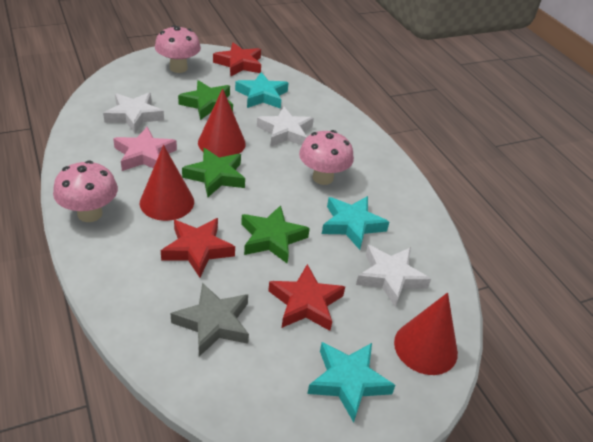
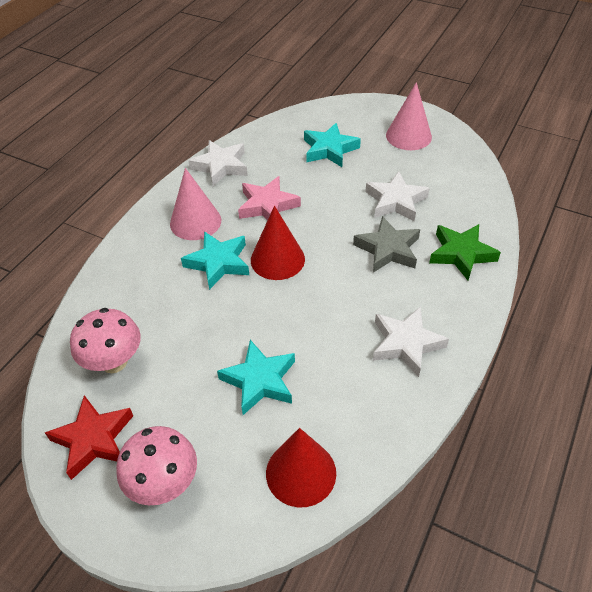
green star: [178,80,233,120] [182,148,245,197] [241,205,310,264] = 3 -> [429,224,501,280] = 1
pink cone: none = 0 -> [170,168,221,240] [386,82,432,150] = 2
pink mushroom: [53,160,118,222] [155,25,201,73] [299,130,354,185] = 3 -> [70,308,141,373] [116,426,197,505] = 2
red cone: [140,145,194,221] [198,88,246,158] [394,292,458,375] = 3 -> [251,206,305,280] [266,428,336,508] = 2
red star: [161,218,235,278] [213,43,261,76] [268,264,345,331] = 3 -> [45,395,133,480] = 1

